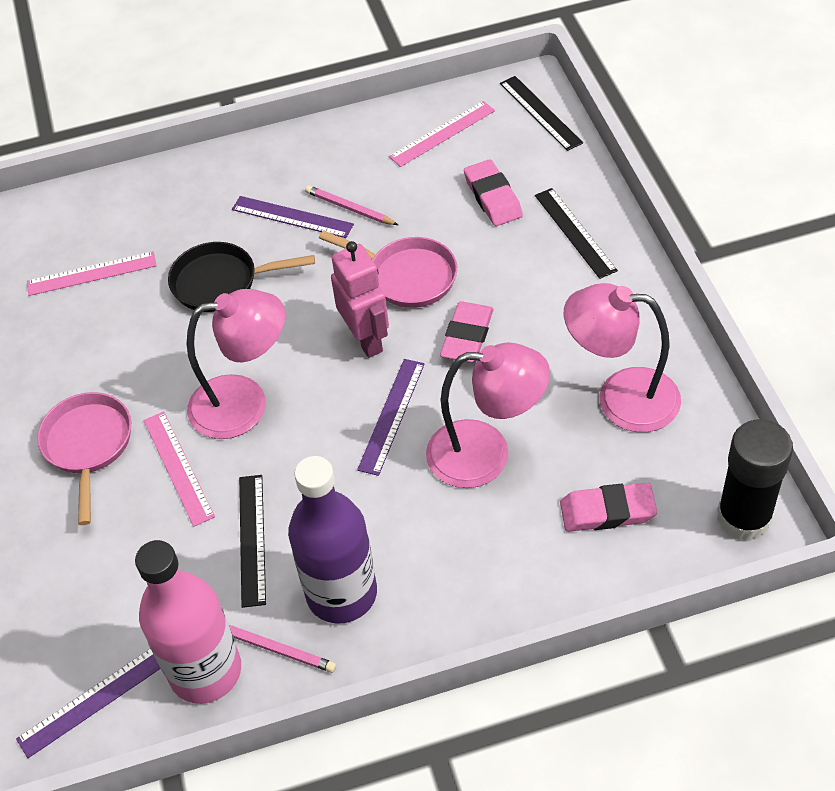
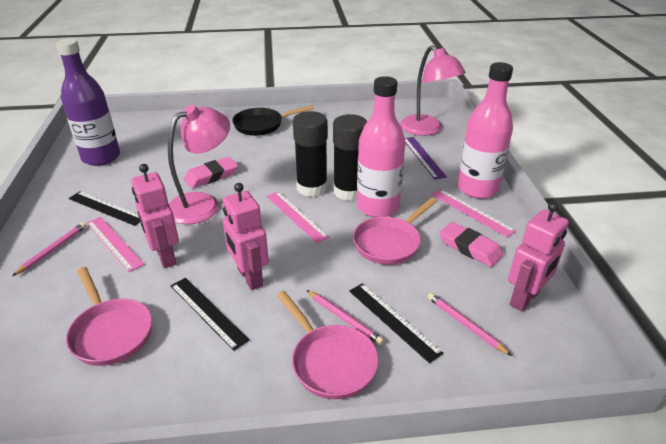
black glue stick: [717,419,793,541] = 1 -> [293,111,328,197] [333,114,367,201] = 2
pink bottle: [135,540,241,704] = 1 -> [357,76,405,217] [457,62,513,199] = 2
pink eraser: [440,301,494,363] [464,159,523,226] [560,483,657,532] = 3 -> [184,157,238,188] [439,222,503,267] = 2
pink lamp: [187,289,285,439] [426,343,550,488] [564,283,681,432] = 3 -> [168,105,230,224] [400,45,466,136] = 2
pink pan: [37,392,131,525] [319,230,457,308] = 2 -> [66,267,152,366] [277,291,379,399] [353,197,437,265] = 3
pink pencil: [229,625,336,673] [305,185,398,225] = 2 -> [12,222,87,276] [307,290,384,345] [428,293,512,356] = 3
pink robot: [331,241,389,358] = 1 -> [131,164,179,268] [223,183,269,290] [508,202,569,312] = 3
purple ruler: [16,649,161,758] [232,196,354,238] [357,359,425,476] = 3 -> [405,137,447,180] = 1

